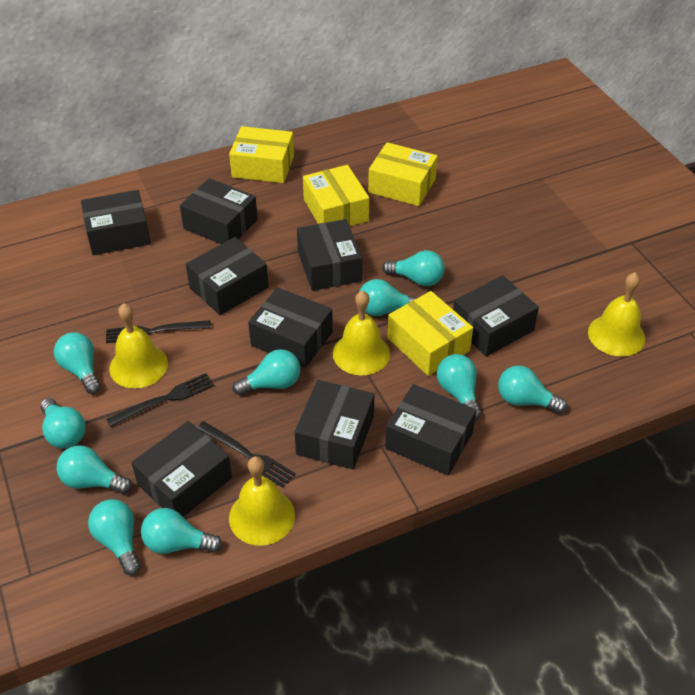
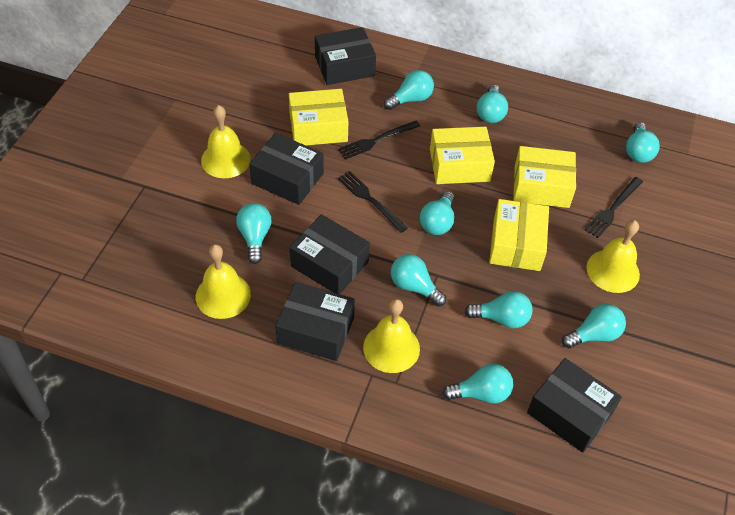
black box: [81,190,151,255] [132,421,232,517] [180,178,258,244] [186,237,269,315] [248,287,333,368] [295,380,374,469] [297,219,362,291] [385,384,476,475] [453,275,539,357] = 9 -> [249,133,324,205] [275,282,355,361] [290,214,370,294] [315,27,376,85] [527,358,622,453] = 5
turquoise light bulb: [40,398,86,448] [54,332,101,394] [57,445,132,494] [88,499,141,575] [141,508,222,554] [232,349,300,395] [359,279,419,316] [382,250,445,286] [437,354,481,421] [498,365,567,413] = 10 -> [236,203,272,264] [384,70,434,110] [391,254,446,306] [420,191,454,235] [442,364,513,403] [465,291,533,328] [477,85,508,123] [562,304,626,348] [626,122,660,163] = 9

